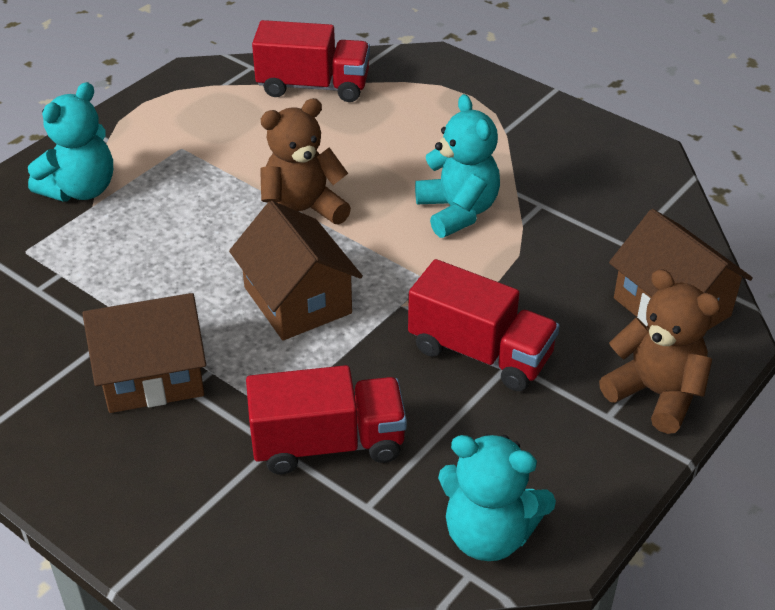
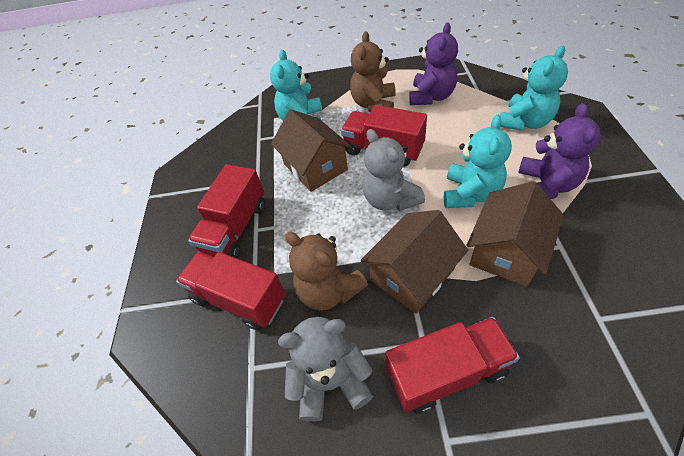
grey teddy bear: none = 0 -> [278,317,373,421] [362,129,425,211] = 2
purple teddy bear: none = 0 -> [409,23,458,105] [518,103,601,199] = 2
red truck: [246,365,407,474] [252,20,370,102] [408,259,560,391] = 3 -> [176,252,285,330] [188,164,265,258] [341,105,427,167] [385,317,520,414] = 4

